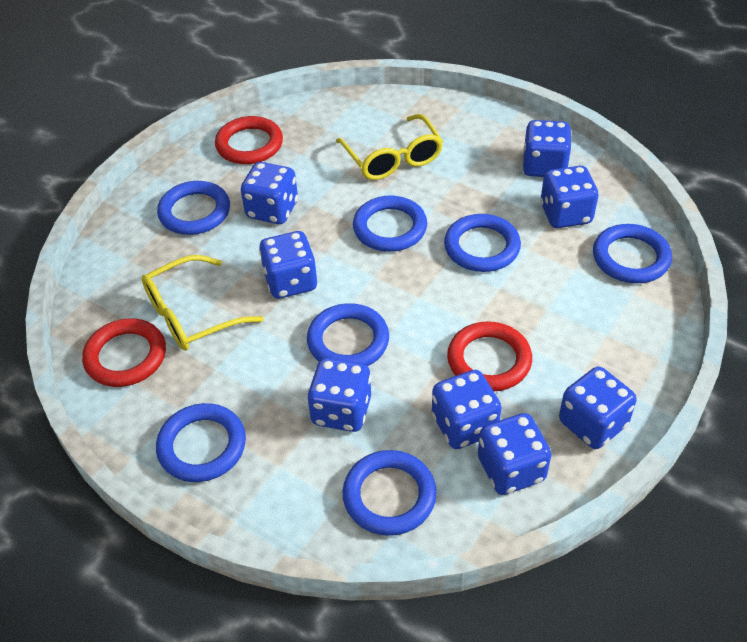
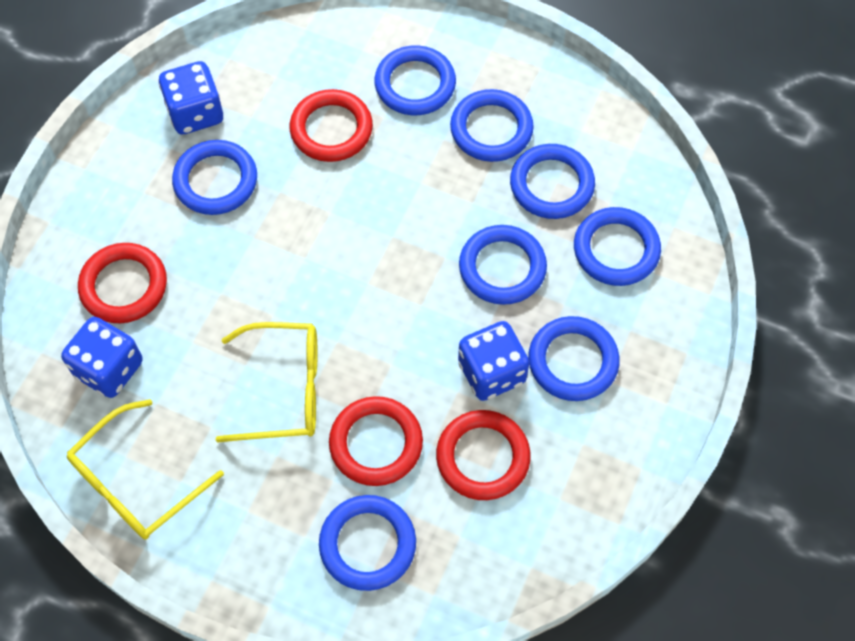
blue dice: [241,162,298,224] [259,231,317,299] [307,358,371,432] [432,370,502,449] [478,413,551,495] [523,120,572,177] [540,166,599,228] [559,367,637,449] = 8 -> [61,317,143,398] [159,61,223,135] [458,321,529,401] = 3
blue ring: [156,403,246,482] [157,181,230,235] [307,303,389,366] [343,450,437,536] [353,195,427,252] [444,214,521,272] [593,224,672,283] = 7 -> [172,140,257,215] [319,495,416,591] [374,45,456,115] [450,89,534,162] [459,225,547,305] [510,144,595,219] [528,316,620,401] [574,207,661,286] = 8
red ring: [82,318,166,387] [215,116,283,164] [447,321,532,391] = 3 -> [78,243,167,323] [290,89,373,162] [329,396,423,486] [436,410,531,500] = 4

